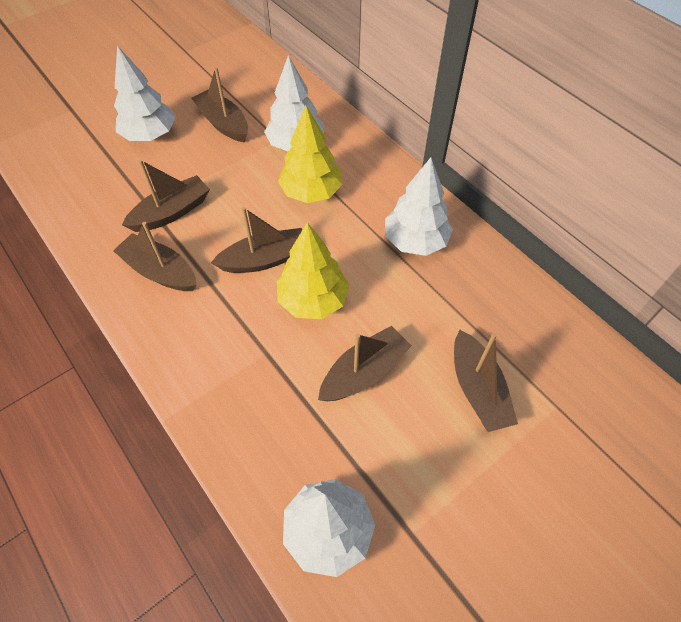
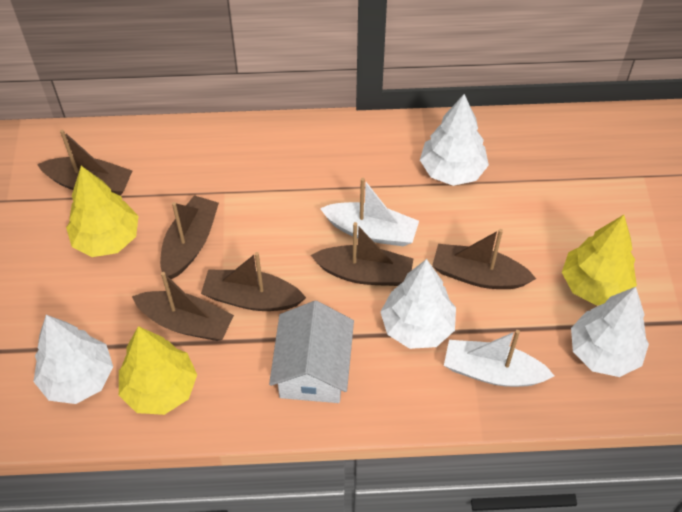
white boat: none = 0 -> [320,178,419,246] [444,330,555,387] = 2
white house: none = 0 -> [269,301,354,403] = 1
yellow tree: [277,222,349,319] [278,106,342,203] = 2 -> [66,166,138,257] [119,326,197,415] [562,215,637,305] = 3

